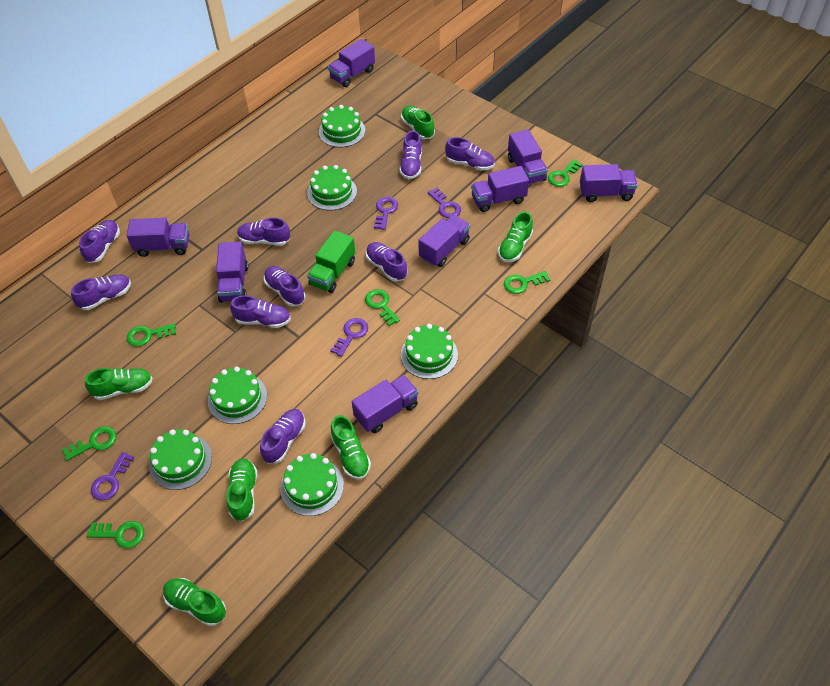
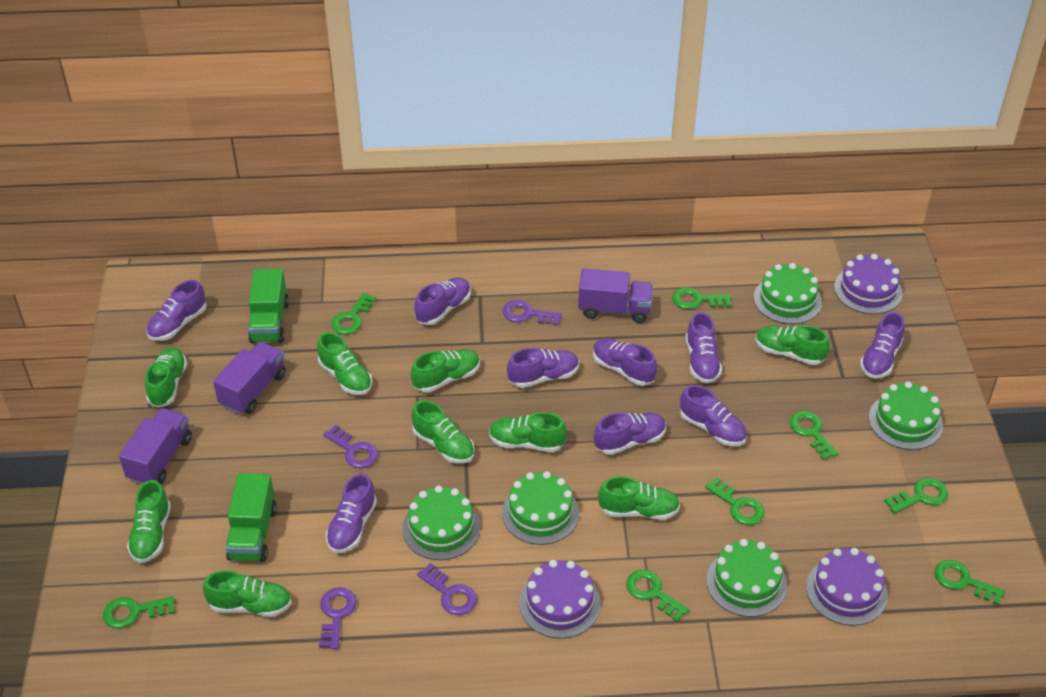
green cake: [149,429,212,490] [208,367,267,424] [280,453,344,516] [307,165,357,211] [319,105,365,147] [401,324,458,379] = 6 -> [402,485,480,560] [502,471,579,545] [706,539,787,617] [754,263,822,324] [869,381,943,450] = 5
green key: [62,426,117,461] [87,521,144,548] [127,323,176,346] [365,289,400,326] [504,271,550,294] [548,159,583,187] = 6 -> [103,596,175,629] [331,293,376,334] [626,570,689,622] [672,287,731,309] [705,477,764,525] [789,411,838,460] [884,478,948,514] [934,560,1005,605] = 8
green shoe: [85,368,153,400] [163,578,226,626] [226,458,257,522] [331,415,371,479] [401,105,435,139] [498,211,533,262] = 6 -> [127,480,171,563] [145,347,187,408] [203,570,292,617] [317,332,372,395] [411,349,480,392] [411,400,475,463] [489,412,567,452] [598,476,680,520] [756,325,830,365] = 9
green truck: [307,230,355,293] = 1 -> [225,473,277,562] [248,269,289,343] = 2
purple cake: none = 0 -> [519,560,601,639] [806,548,888,626] [834,254,902,314] = 3
purple truck: [126,218,189,257] [216,242,248,302] [328,39,375,87] [352,375,419,433] [418,215,470,267] [471,166,529,212] [508,129,548,184] [580,164,638,202] = 8 -> [119,408,192,484] [213,342,286,414] [578,268,653,323] = 3

